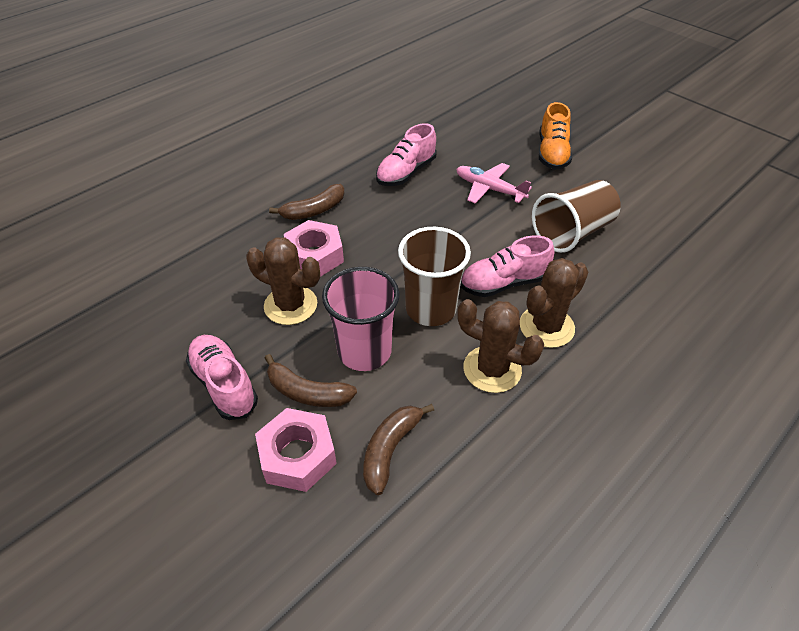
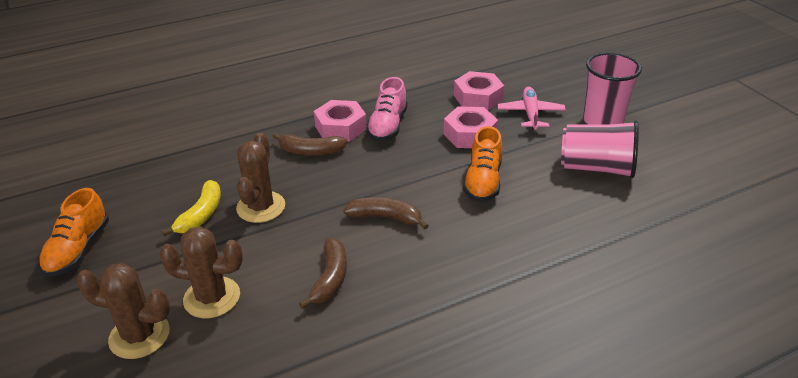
brown cup: [398,227,471,326] [532,180,621,253] = 2 -> none = 0
orange shoe: [539,102,572,170] = 1 -> [39,188,109,277] [463,126,502,202] = 2
pink cup: [322,267,400,371] = 1 -> [561,120,639,178] [583,53,642,124] = 2
pink nut: [255,408,337,492] [284,220,344,277] = 2 -> [314,100,367,142] [444,106,498,148] [454,71,504,110] = 3
pink shoe: [186,335,258,420] [376,123,437,186] [460,235,554,297] = 3 -> [366,77,407,141] = 1
yellow banana: none = 0 -> [162,180,221,236] = 1

